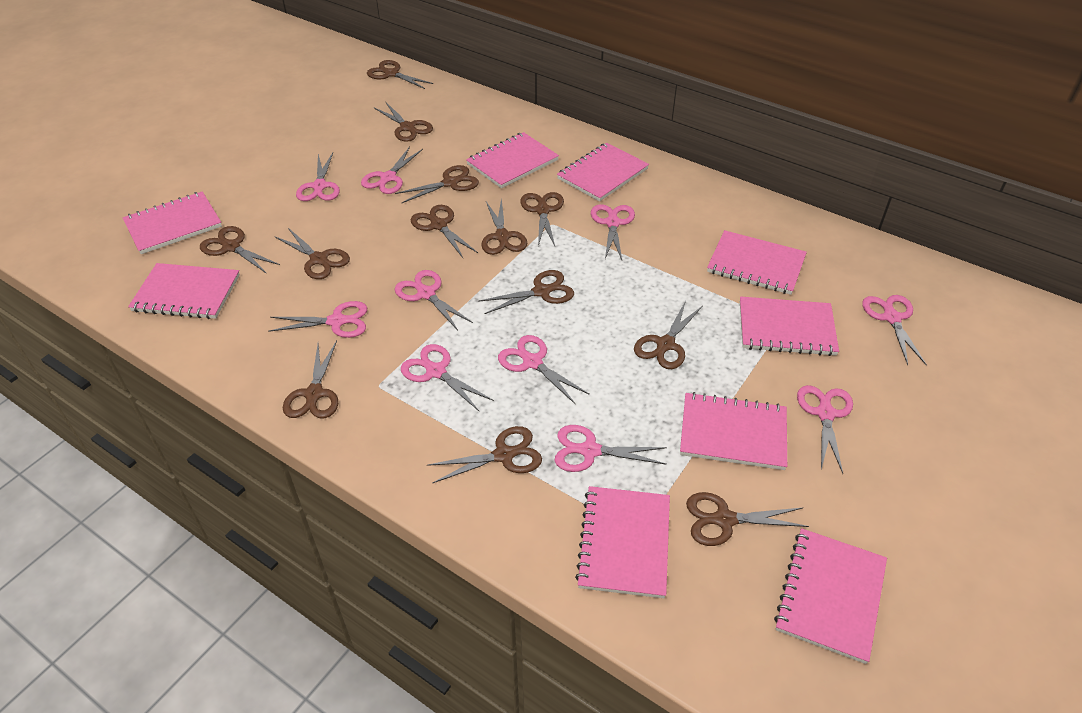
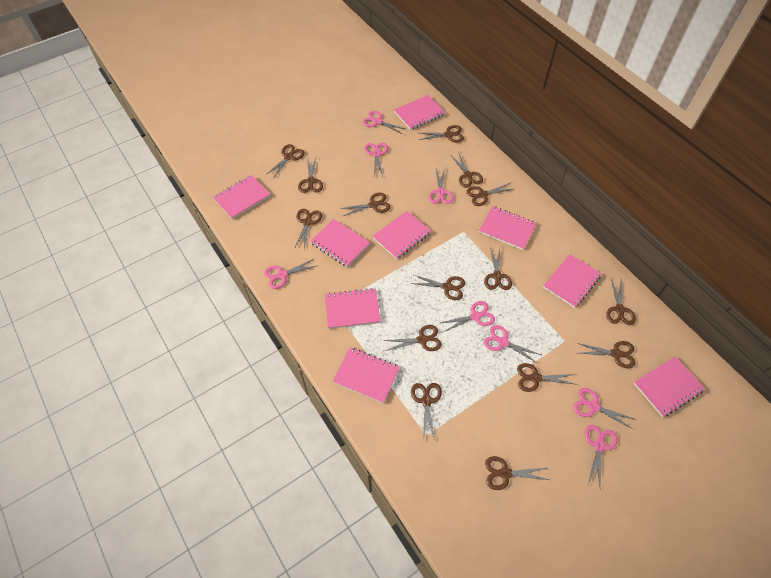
brown scissors: [200,226,280,274] [274,228,350,279] [283,341,338,418] [367,60,434,89] [374,102,433,142] [395,165,479,203] [411,205,478,258] [427,426,542,484] [478,270,574,314] [481,198,527,255] [520,192,564,246] [634,301,703,369] [686,492,809,546] = 13 -> [266,144,305,179] [294,209,322,249] [298,158,323,193] [340,193,390,216] [383,325,442,351] [410,275,465,300] [411,383,442,440] [419,125,464,143] [450,152,483,188] [466,183,513,206] [484,247,512,290] [485,456,549,490] [517,363,577,392] [577,341,635,369] [606,278,636,325] = 15
pink scissors: [268,301,367,338] [296,153,340,201] [361,147,423,194] [395,270,473,330] [401,344,494,412] [498,335,590,405] [555,425,667,472] [591,204,635,260] [797,385,853,474] [862,295,927,366] = 10 -> [264,258,316,289] [362,111,405,134] [364,143,388,177] [428,168,454,204] [441,301,495,332] [484,325,541,364] [573,388,636,430] [585,425,617,487] = 8

